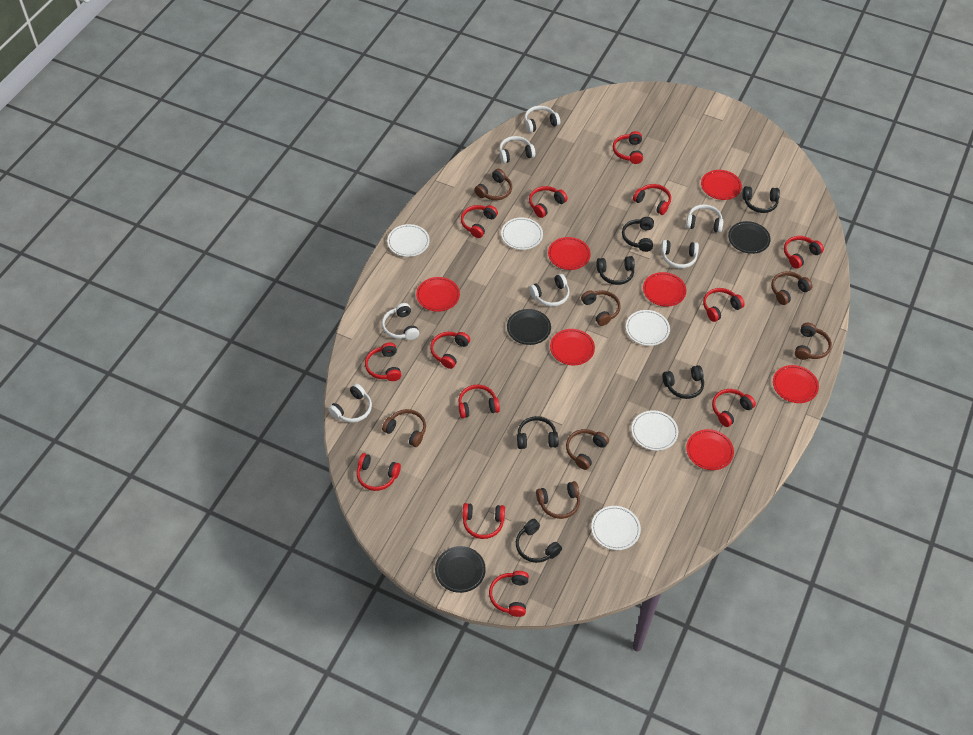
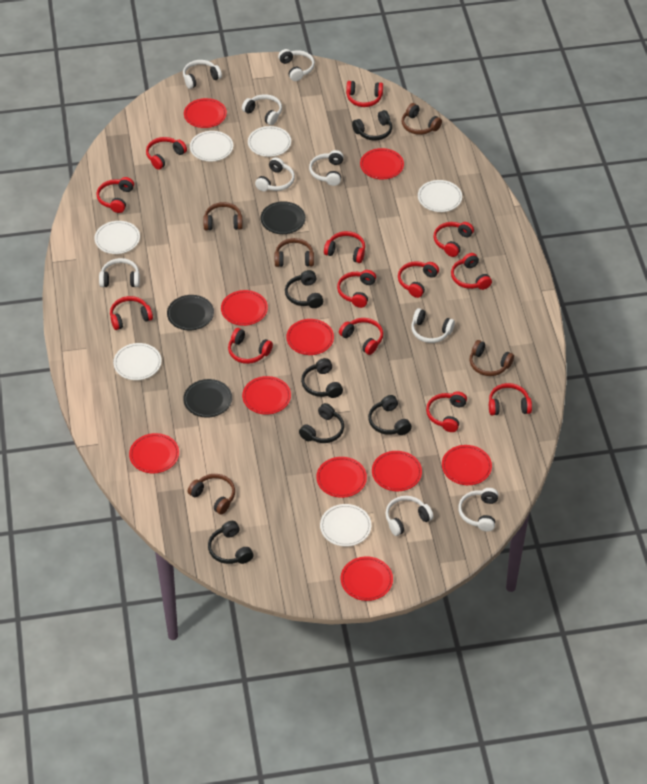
brown headphones: [382,409,426,447] [474,169,512,200] [536,481,580,519] [566,429,609,470] [581,290,621,326] [771,271,813,305] [795,323,832,360] = 7 -> [188,474,235,515] [203,202,243,230] [275,238,314,267] [402,103,442,135] [470,340,514,376] = 5
red plate: [416,277,460,312] [548,237,591,270] [550,329,595,365] [643,272,686,307] [686,429,734,470] [701,170,742,200] [773,365,819,403] = 7 -> [129,433,179,473] [184,98,227,128] [221,290,268,326] [242,376,291,415] [286,319,334,355] [316,457,367,498] [341,556,393,601] [360,148,404,179] [372,451,422,491] [442,445,492,485] = 10
white headphones: [328,383,372,423] [382,303,419,340] [499,136,535,163] [524,106,560,133] [529,274,570,307] [661,240,699,269] [686,204,723,233] = 7 -> [99,258,140,287] [183,60,222,89] [242,94,282,125] [255,157,295,191] [278,49,315,81] [309,150,344,186] [385,496,433,536] [411,308,455,343] [458,488,498,531] = 9
white plate: [387,224,430,257] [501,217,543,250] [591,506,641,550] [626,310,670,346] [631,410,678,451] = 5 -> [94,221,140,254] [113,343,162,380] [190,131,233,161] [248,126,291,157] [320,504,371,547] [418,180,462,212] = 6

